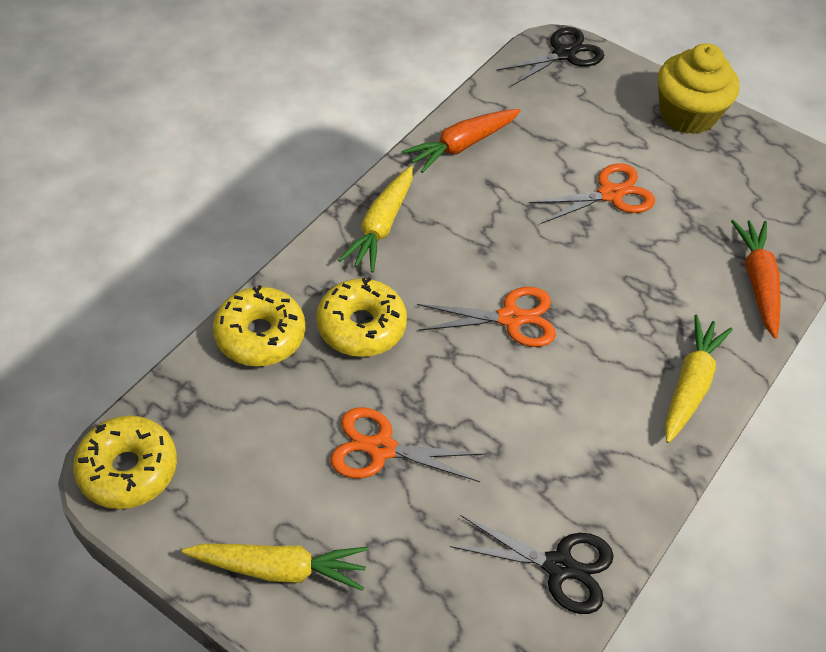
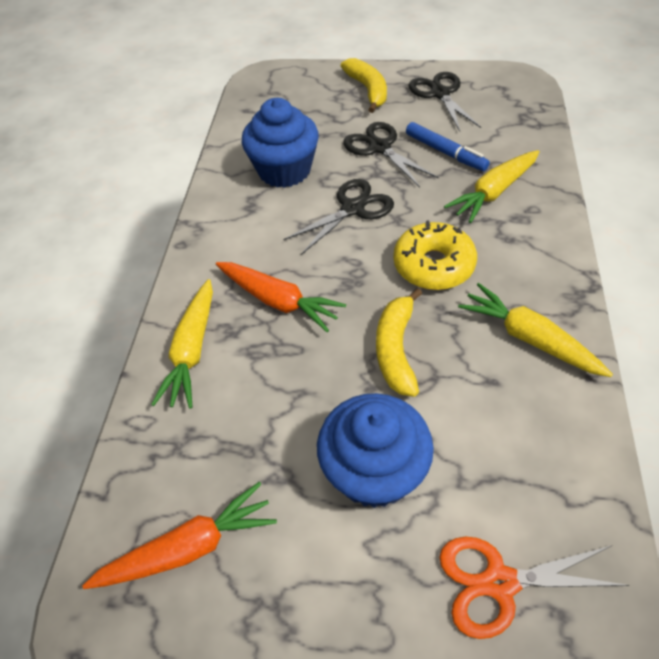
black scissors: [450,515,614,614] [496,27,604,86] = 2 -> [284,179,394,255] [343,122,439,187] [409,72,481,131] = 3
blue cupcake: none = 0 -> [242,98,319,188] [317,393,434,508] = 2
blue marker: none = 0 -> [406,122,490,171] = 1
orange scissors: [330,407,486,482] [417,287,556,347] [529,163,655,224] = 3 -> [439,537,629,639] = 1
yellow banana: none = 0 -> [341,58,387,113] [376,288,422,397] = 2
yellow cupcake: [658,43,740,134] = 1 -> none = 0
yellow donut: [73,415,177,509] [213,285,305,366] [316,277,407,357] = 3 -> [393,220,477,290] = 1

